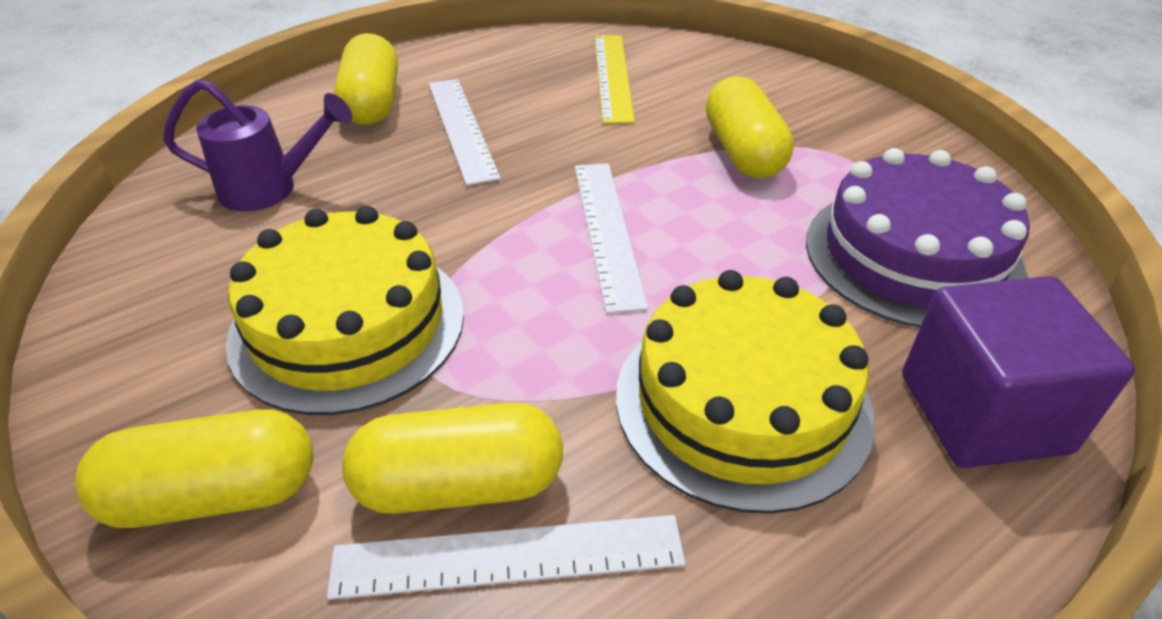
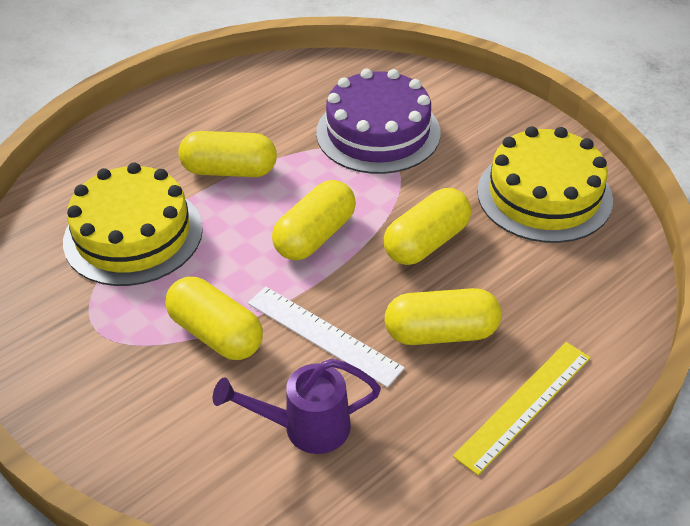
purple cube: [902,276,1135,468] = 1 -> none = 0
white ruler: [327,515,685,600] [429,79,501,186] [575,163,648,314] = 3 -> [248,287,405,388] = 1
yellow capsule: [75,409,313,528] [334,33,398,125] [342,403,563,514] [706,77,794,178] = 4 -> [165,277,263,360] [178,131,277,177] [272,180,356,260] [384,188,471,265] [385,288,502,345] = 5

